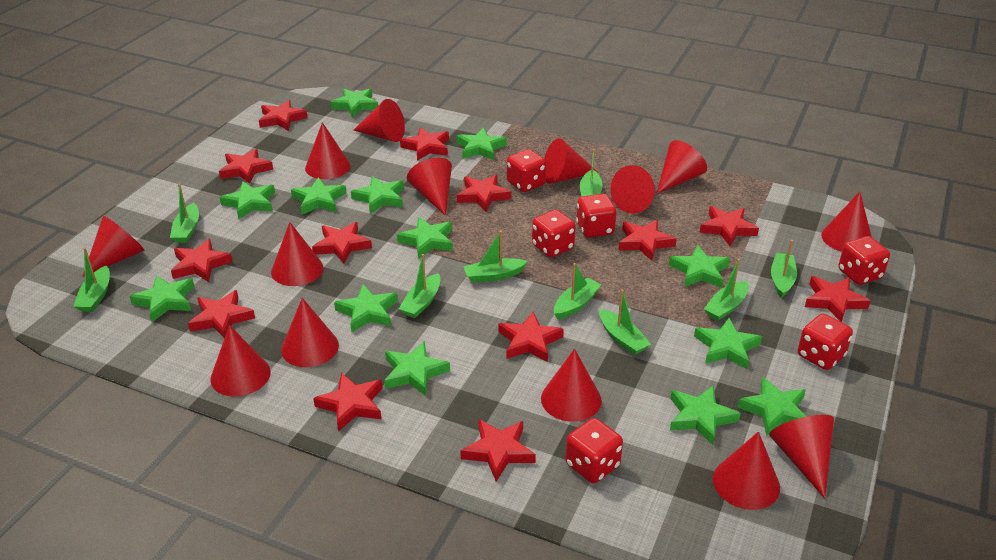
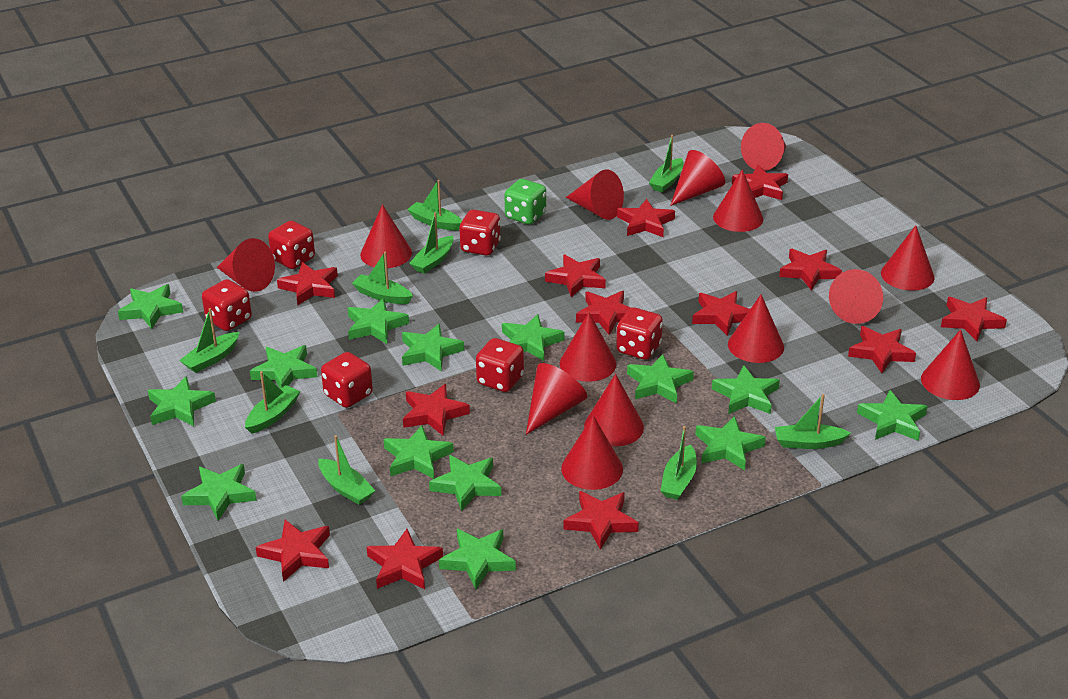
green dice: none = 0 -> [504,179,546,225] = 1
green star: [130,275,194,322] [220,181,275,219] [291,177,347,214] [330,89,378,118] [334,284,398,333] [351,176,404,214] [384,341,450,396] [397,217,453,259] [457,128,507,160] [669,245,730,288] [670,386,741,445] [694,318,762,370] [737,377,807,436] = 13 -> [118,284,183,329] [148,376,216,426] [181,464,257,521] [250,345,317,388] [348,298,409,344] [383,425,454,479] [402,324,464,371] [429,455,501,511] [439,529,516,589] [502,314,565,361] [627,354,694,403] [695,416,766,470] [712,365,780,414] [857,390,928,441] = 14

